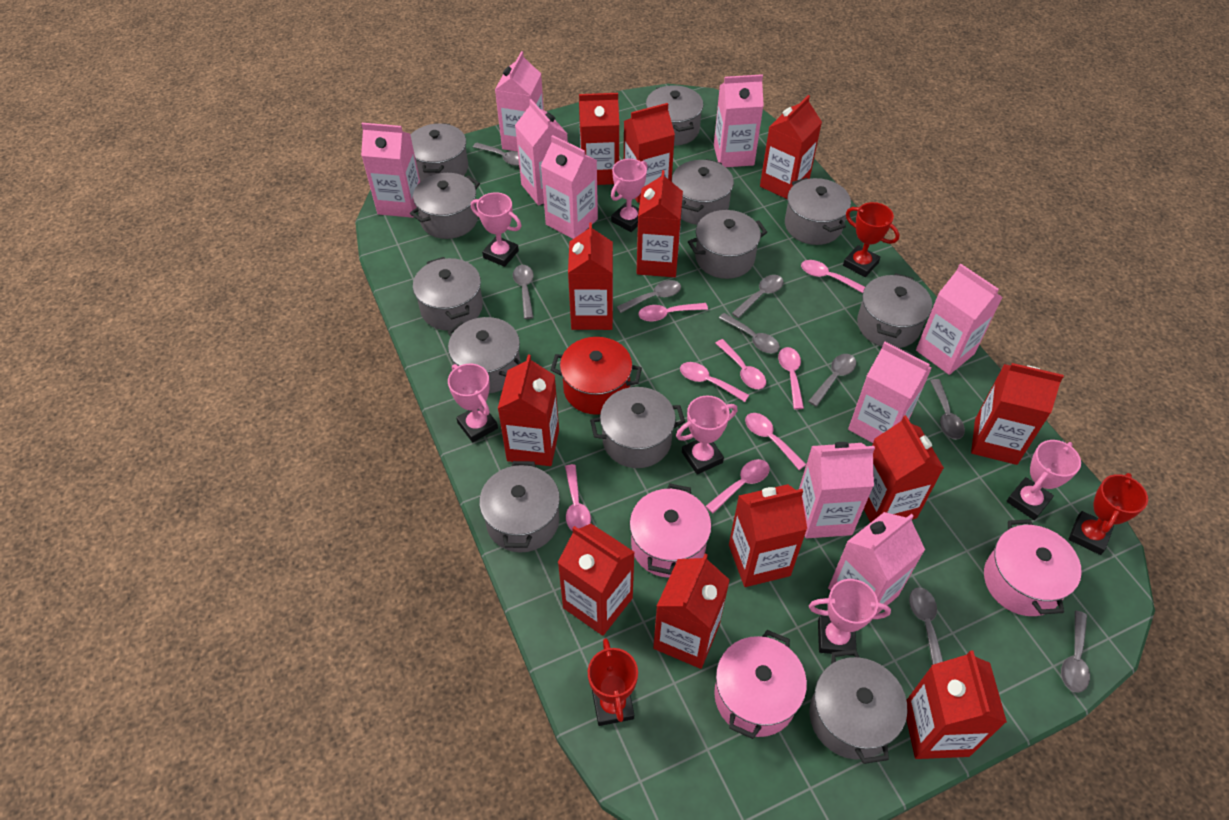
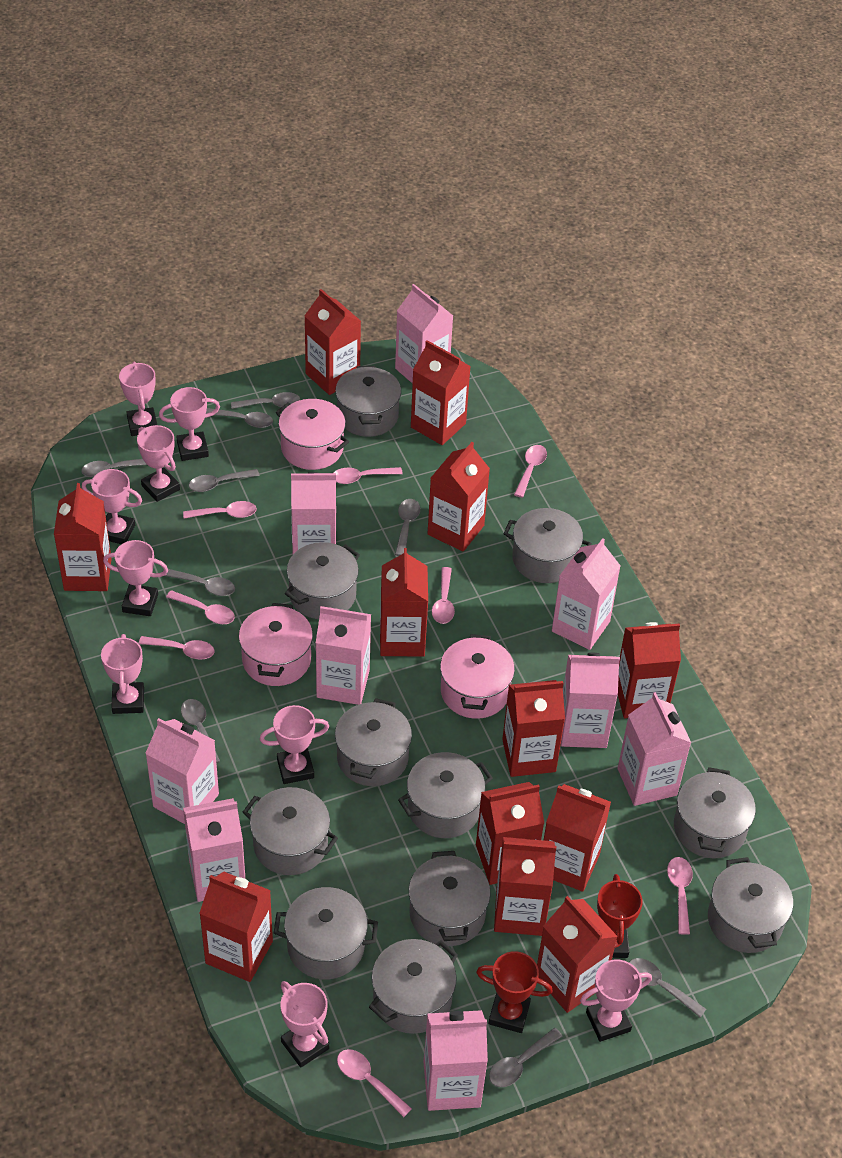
grey pot: [410,123,468,181] [410,173,480,239] [413,257,483,331] [448,317,521,393] [479,461,560,553] [590,387,685,468] [646,85,703,146] [672,159,734,225] [688,210,767,279] [785,178,851,245] [809,649,907,764] [857,273,932,348] = 12 -> [243,787,338,875] [274,887,378,979] [285,542,360,619] [335,366,401,437] [335,698,412,786] [369,939,458,1034] [398,752,493,838] [409,851,491,946] [504,508,592,583] [674,767,756,858] [708,857,793,953] = 11
pink trophy: [448,364,498,442] [471,192,521,267] [611,159,648,232] [676,395,737,475] [809,579,891,656] [1007,440,1081,520] = 6 -> [82,469,142,544] [101,634,144,714] [103,540,168,616] [119,362,157,436] [137,425,180,502] [159,387,220,461] [260,705,329,784] [280,981,329,1068] [580,960,652,1042] = 9
red pot: [551,337,642,415] = 1 -> none = 0
red trophy: [588,638,638,726] [843,202,900,277] [1069,473,1148,555] = 3 -> [476,951,553,1033] [597,874,643,958] = 2

